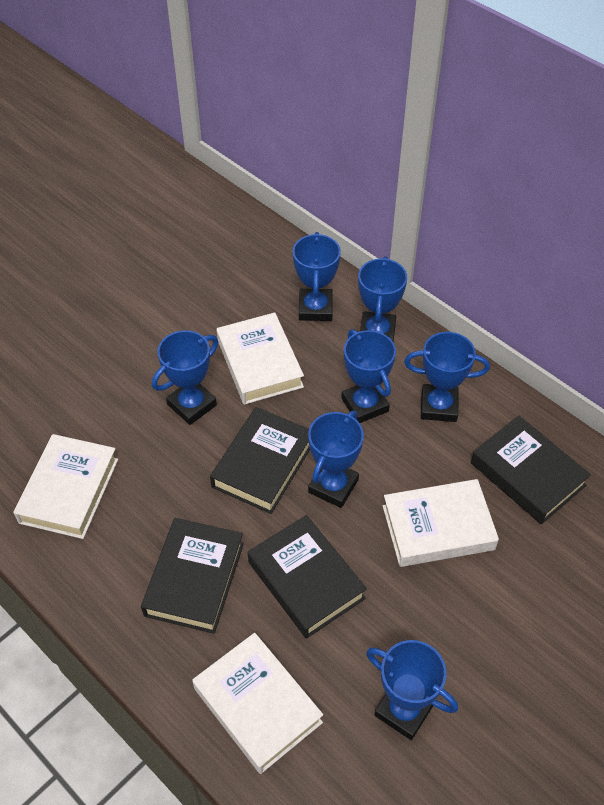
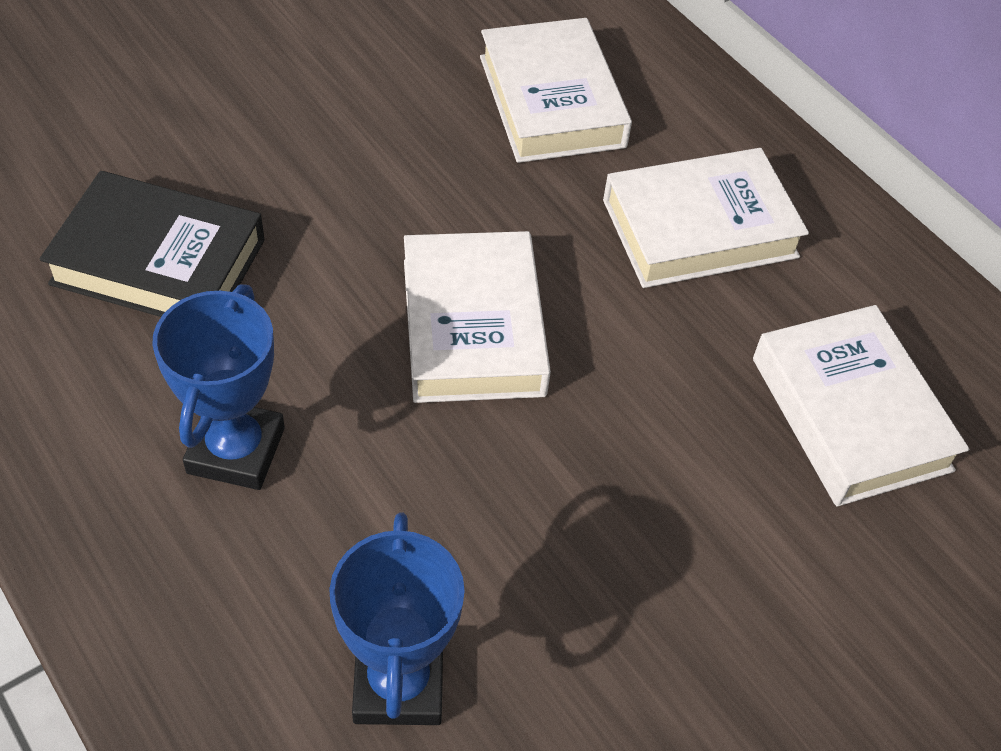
black book: [141,518,244,634] [210,407,310,514] [248,515,367,639] [471,416,591,524] = 4 -> [40,171,265,317] = 1
blue trophy: [152,330,218,425] [293,232,341,321] [308,411,364,508] [341,329,396,423] [358,256,407,342] [366,640,458,740] [404,332,490,422] = 7 -> [152,284,285,490] [329,513,465,725] = 2

